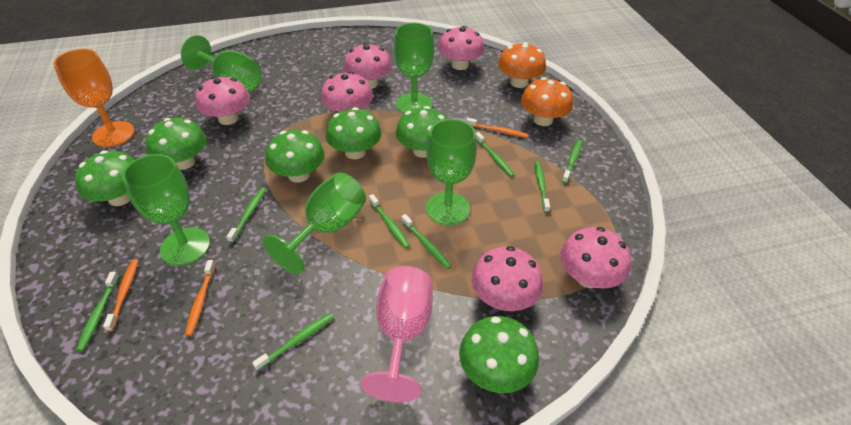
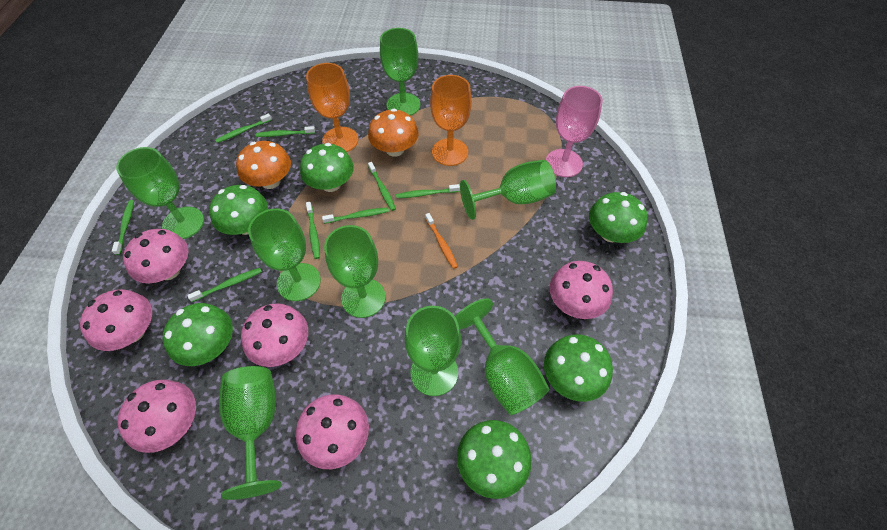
green goblet: [122,154,210,265] [181,35,262,93] [263,172,366,274] [394,23,434,114] [426,119,477,225] = 5 -> [116,147,204,239] [219,366,282,500] [248,208,321,301] [324,225,386,318] [380,28,420,116] [405,306,461,396] [455,298,549,415] [460,160,556,220] = 8
orange goblet: [53,49,135,147] = 1 -> [306,63,358,152] [430,75,472,166] = 2
orange toothbrush: [103,259,139,332] [185,260,215,336] [466,118,529,138] = 3 -> [425,213,458,269] = 1

